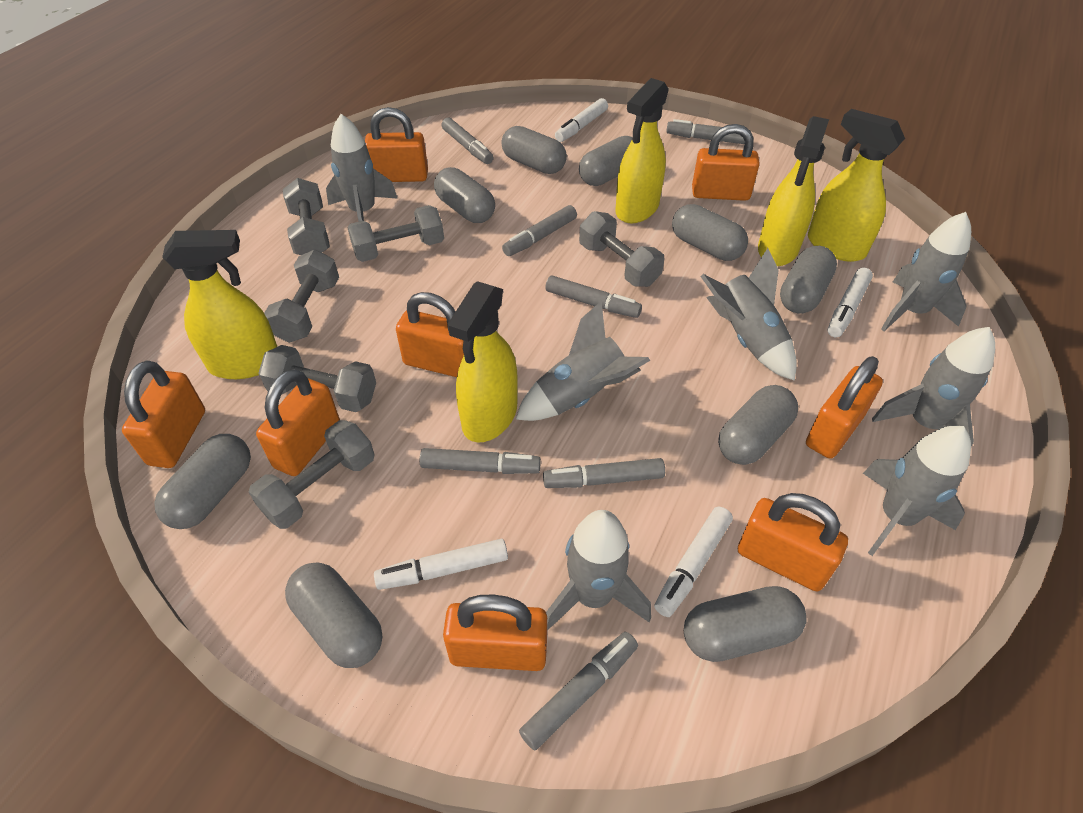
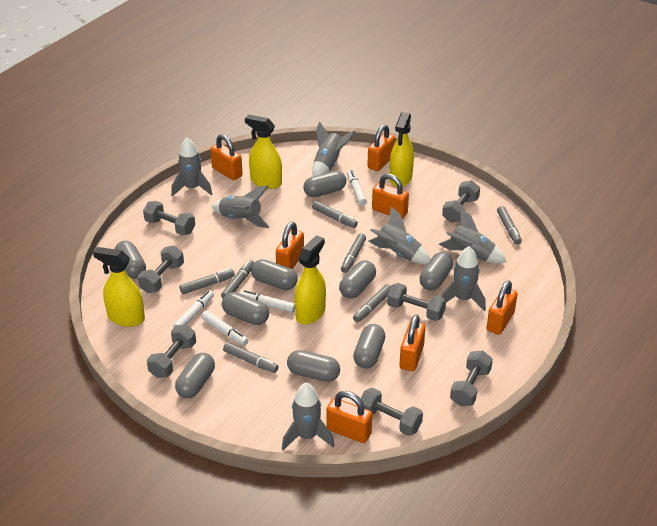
grey dumbbell: [249,420,375,529] [258,345,376,412] [264,250,339,343] [283,178,330,255] [347,205,444,262] [579,211,665,287] = 6 -> [138,245,184,293] [143,201,195,235] [147,324,196,378] [360,388,423,436] [387,283,446,321] [442,180,480,223] [450,351,493,406] = 7
orange padlock: [122,361,205,468] [256,369,340,476] [365,107,428,182] [396,292,464,377] [443,595,547,671] [692,124,760,201] [738,493,848,592] [806,356,883,459] = 8 -> [210,134,243,180] [276,222,304,269] [326,391,372,443] [367,125,395,171] [372,174,409,219] [399,315,426,371] [487,280,518,335] = 7
yellow spray bottle: [162,230,277,379] [447,281,518,442] [615,78,669,223] [758,116,829,266] [808,109,905,262] = 5 -> [93,247,145,327] [245,115,282,189] [295,235,326,325] [390,112,414,187] = 4

